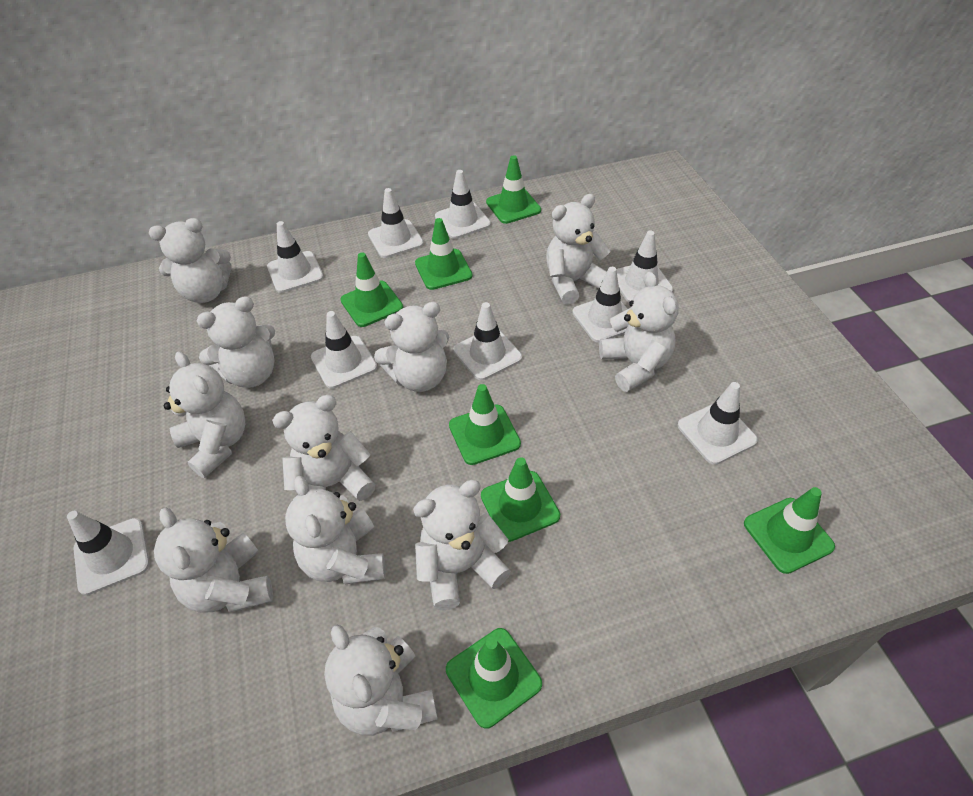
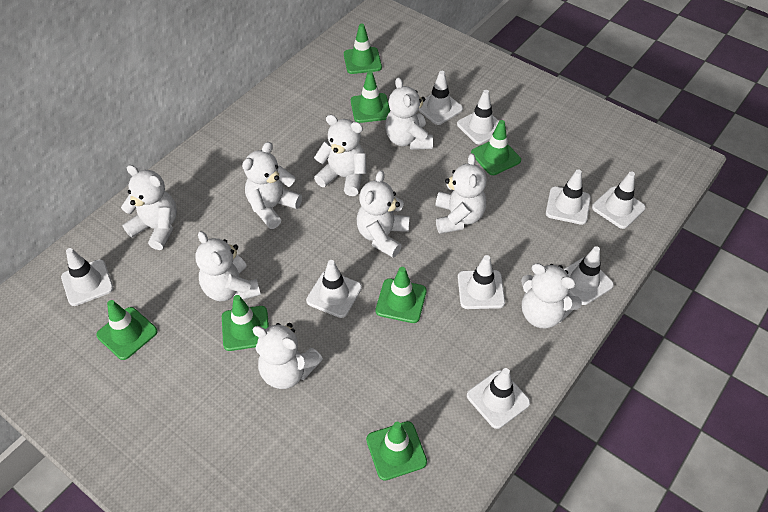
white teddy bear: [149,218,232,303] [154,508,273,613] [164,352,245,478] [196,296,275,388] [272,395,376,501] [285,476,386,585] [324,625,438,736] [374,302,449,392] [413,480,511,610] [546,194,611,305] [599,272,679,392] = 11 -> [121,165,177,250] [196,231,261,301] [242,142,302,229] [252,323,323,389] [314,115,366,196] [357,170,410,258] [385,77,433,150] [435,153,487,234] [521,263,582,329] = 9

